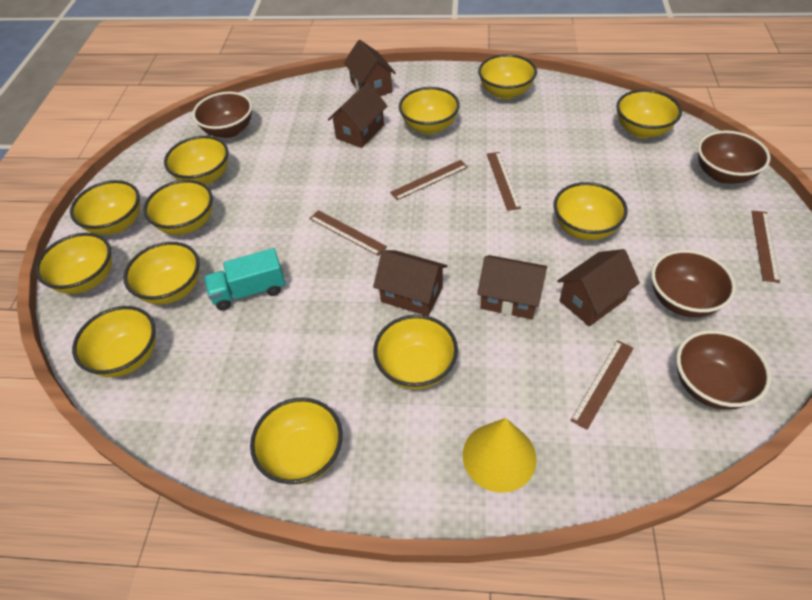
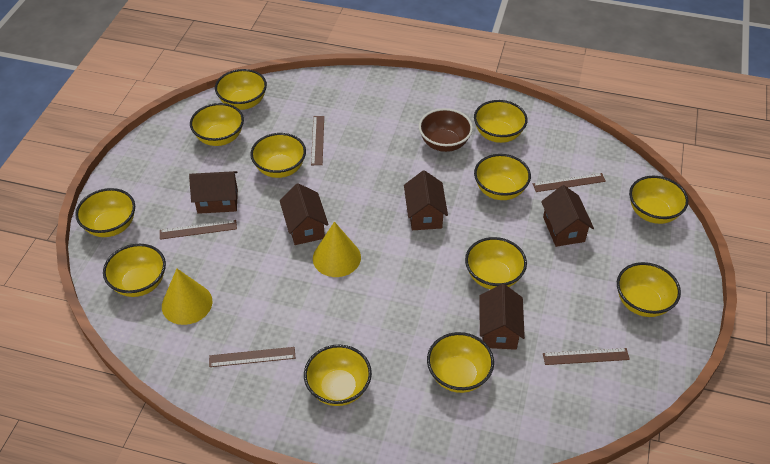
brown bowl: [192,92,252,138] [651,250,736,317] [676,330,771,409] [698,131,770,184] = 4 -> [419,108,473,152] = 1
turquoise truck: [204,248,285,311] = 1 -> none = 0
yellow cone: [463,418,536,493] = 1 -> [162,269,212,325] [313,222,361,277] = 2

